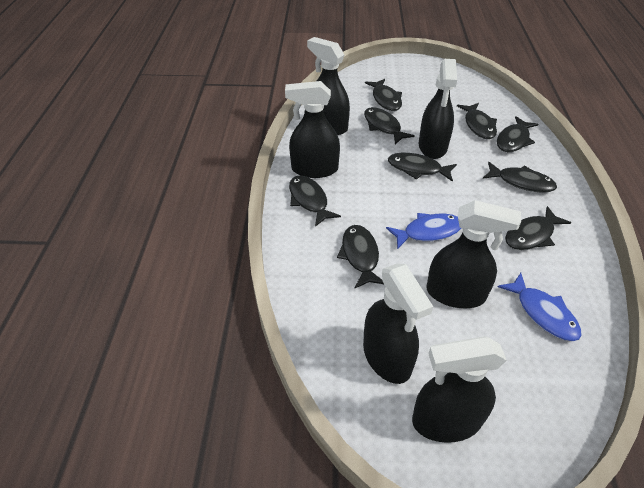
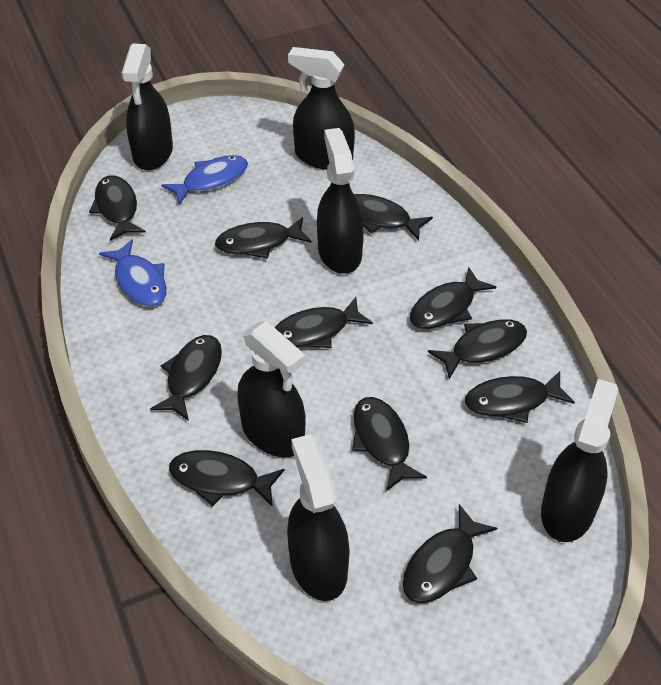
black fish: [289,175,341,227] [337,225,384,288] [364,107,415,144] [365,79,402,111] [388,153,457,182] [457,103,497,139] [483,162,557,193] [497,116,538,152] [505,206,571,250] = 9 -> [89,175,146,241] [150,335,222,421] [169,450,285,507] [215,217,312,259] [274,297,373,348] [352,397,427,491] [354,194,433,241] [403,504,497,603] [410,267,496,329] [428,319,527,379] [465,371,575,423] = 11

